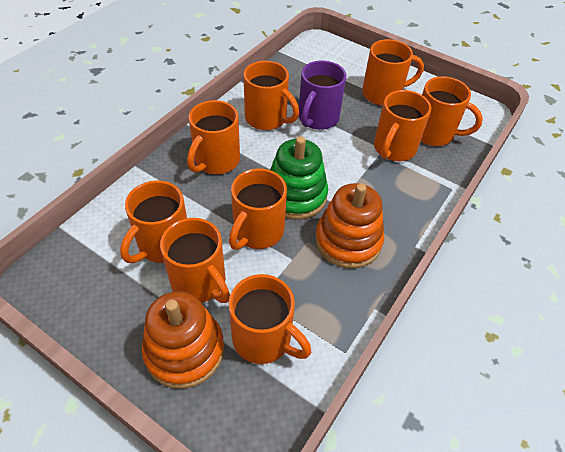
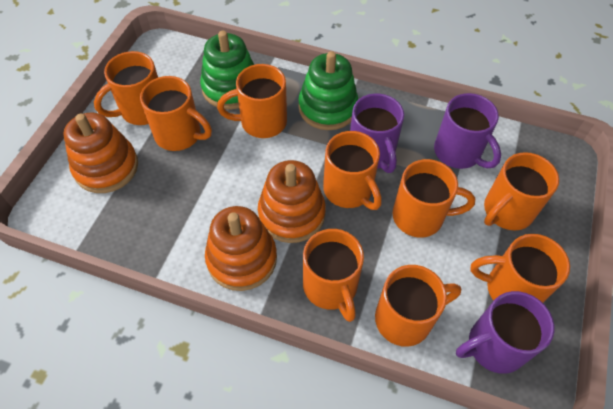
green stacking toy: [270,136,328,220] = 1 -> [200,31,254,110] [298,51,358,130] = 2
orange stacking toy: [142,291,224,389] [315,183,384,269] = 2 -> [63,113,138,193] [205,206,277,291] [258,160,326,243] = 3
purple mug: [299,61,346,130] = 1 -> [350,94,404,173] [434,93,501,169] [456,291,554,374] = 3

